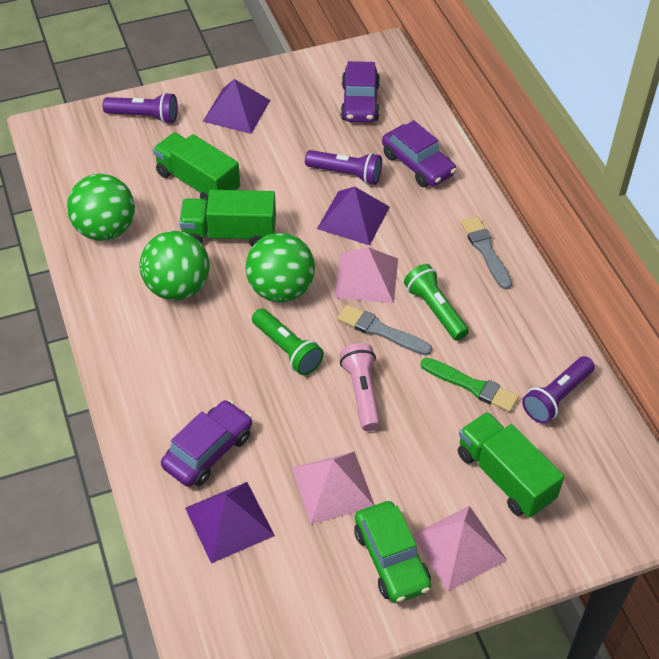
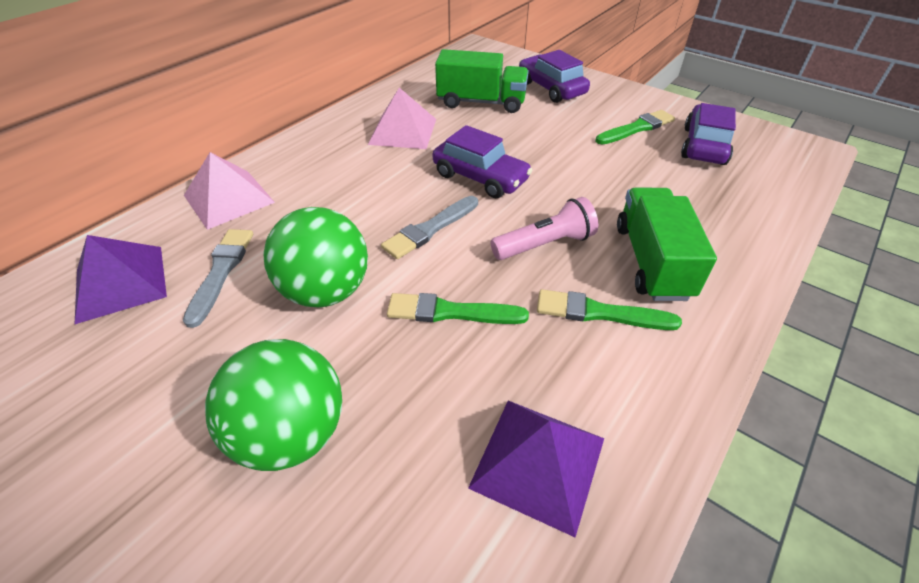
green ball: [67,174,135,241] [139,231,210,300] [245,233,315,303] = 3 -> [205,339,342,471] [263,207,368,308] = 2
green brush: [421,358,519,412] = 1 -> [387,293,529,324] [537,289,682,330] [596,110,675,145] = 3
green car: [354,501,431,603] = 1 -> none = 0
green flashlight: [252,309,324,375] [404,264,469,341] = 2 -> none = 0
green truck: [153,133,240,203] [179,190,276,247] [458,412,564,518] = 3 -> [435,49,529,113] [617,188,717,301] = 2
pink pyramid: [292,451,374,525] [334,247,398,303] [412,506,507,591] = 3 -> [184,152,275,230] [368,88,436,149] = 2
purple flashlight: [102,92,178,124] [305,150,382,185] [522,356,595,424] = 3 -> none = 0
purple pyramid: [185,482,275,563] [203,79,270,134] [317,186,390,245] = 3 -> [74,235,167,325] [468,401,604,538] = 2

